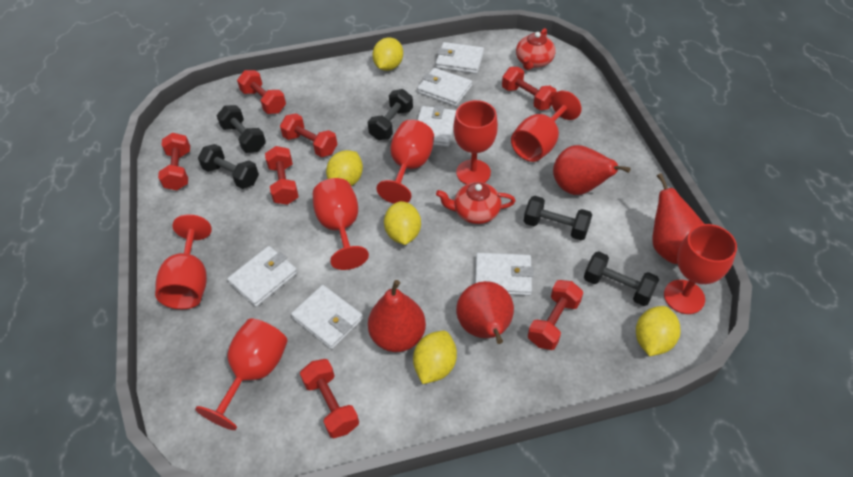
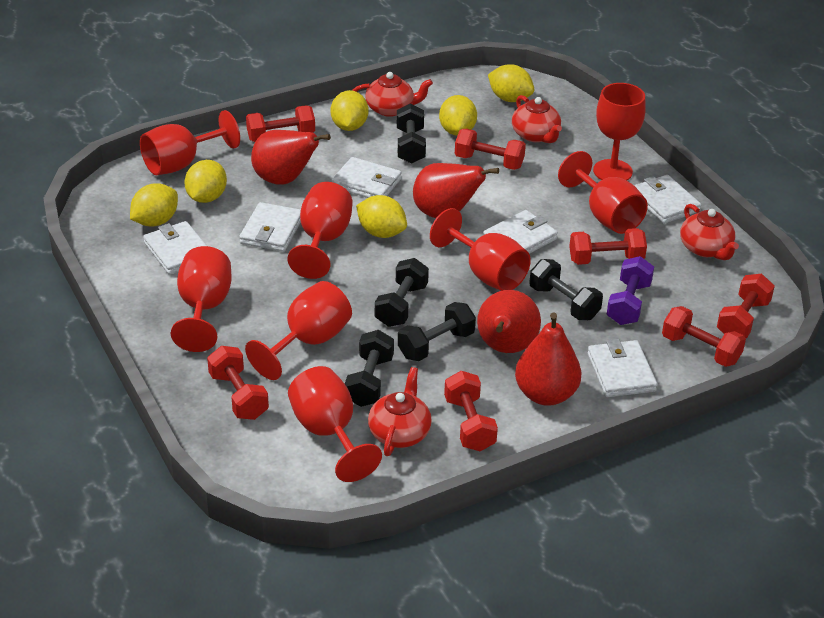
purple dumbbell: none = 0 -> [607,256,654,325] = 1
red goblet: [155,214,212,309] [195,318,288,430] [313,178,369,270] [376,120,434,204] [453,100,498,185] [511,91,581,162] [664,224,737,314] = 7 -> [140,110,240,175] [171,246,232,352] [245,281,352,380] [287,182,352,279] [288,366,382,482] [430,208,531,291] [558,151,648,234] [593,83,646,181] = 8
red teapot: [436,182,515,224] [516,28,555,70] = 2 -> [352,72,433,117] [368,367,432,456] [512,95,562,143] [680,204,739,260] = 4
yellow lemon: [326,150,363,186] [372,37,403,71] [384,201,421,245] [413,331,457,384] [636,306,680,356] = 5 -> [130,183,178,226] [185,160,227,203] [331,90,368,131] [356,195,407,238] [439,95,477,136] [488,64,534,102] = 6

